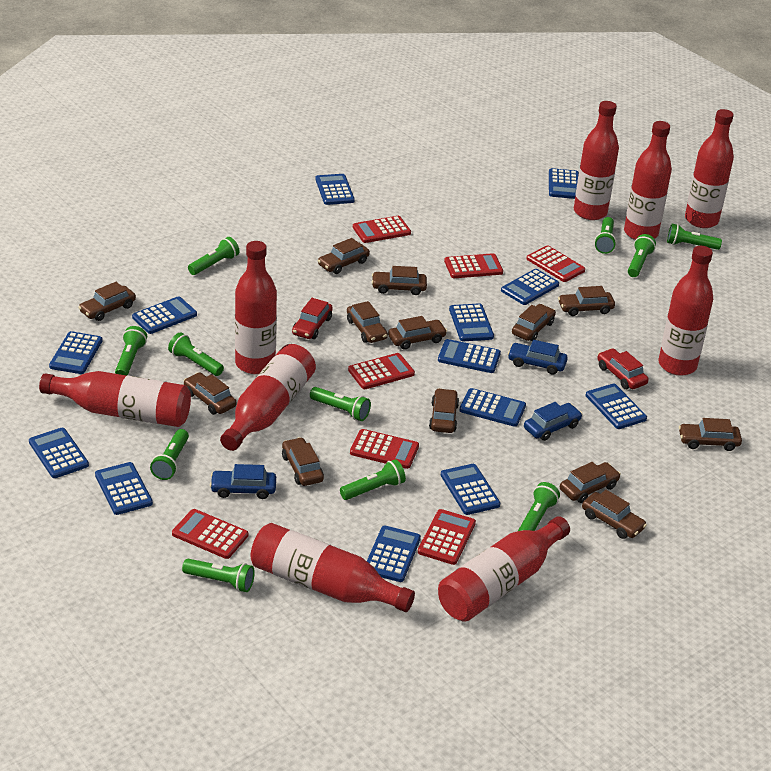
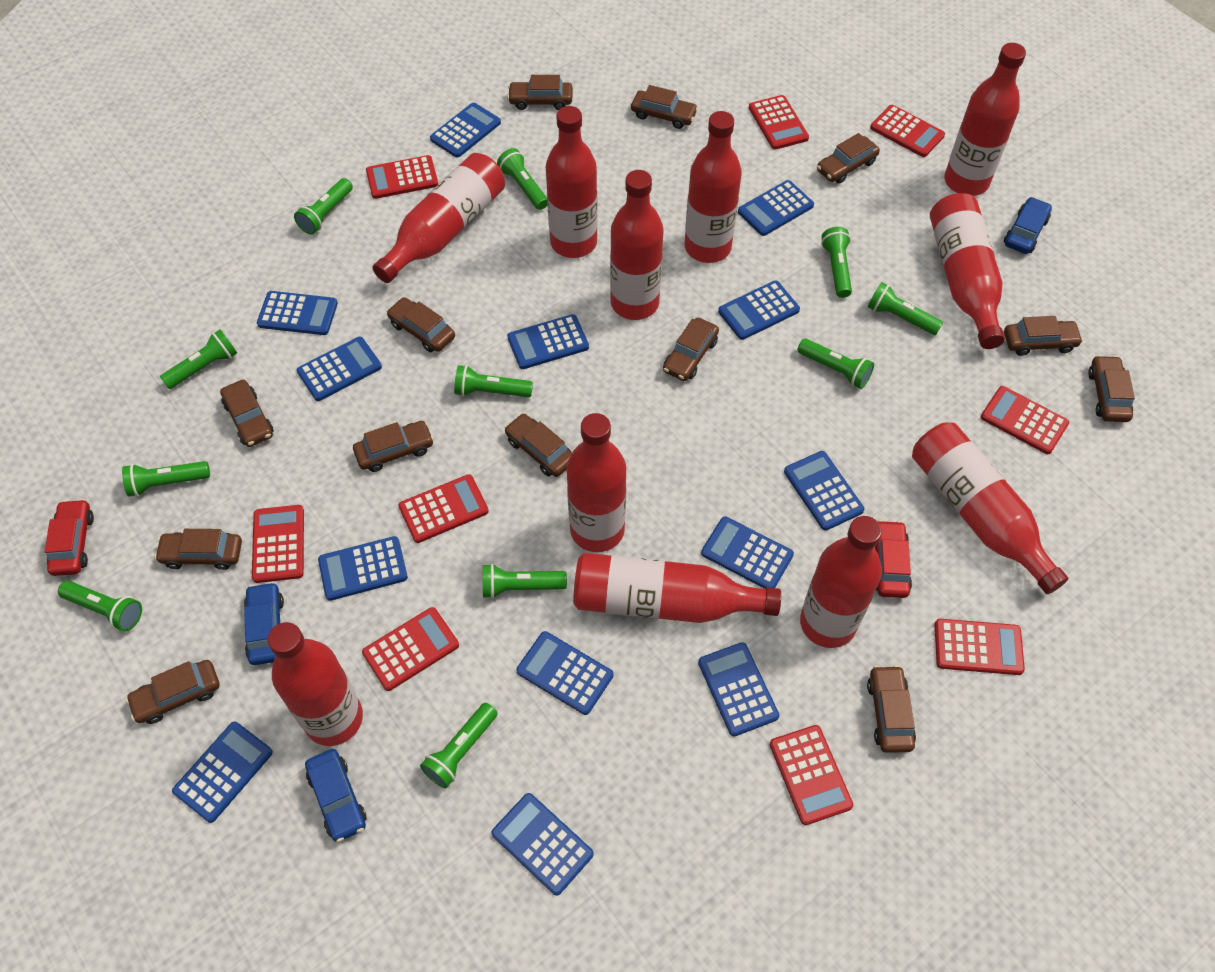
red bottle: [39,371,191,427] [220,344,316,451] [235,241,277,374] [251,523,415,612] [438,516,570,621] [574,101,619,220] [624,121,672,240] [659,246,713,376] [685,109,734,228] = 9 -> [268,622,363,746] [373,153,505,283] [546,106,598,258] [567,413,626,552] [573,553,781,623] [610,170,664,320] [684,111,742,263] [800,516,882,648] [912,422,1069,594] [930,193,1005,349] [944,43,1026,196] = 11
red calculator: [172,509,248,559] [348,353,415,389] [350,429,419,469] [353,216,411,243] [418,509,476,565] [444,253,503,278] [526,245,585,282] = 7 -> [252,505,304,583] [362,607,459,691] [366,155,438,199] [399,474,489,543] [749,95,809,150] [770,725,853,825] [870,105,945,157] [935,619,1025,675] [981,386,1069,454] = 9

